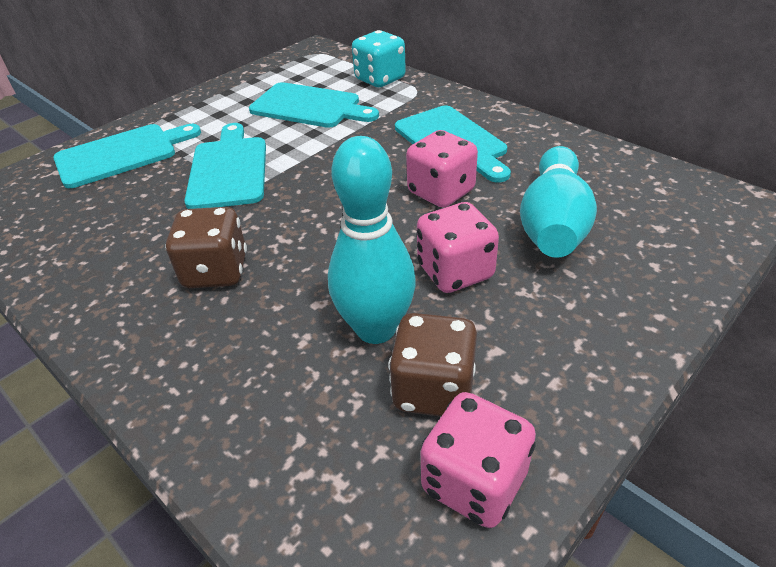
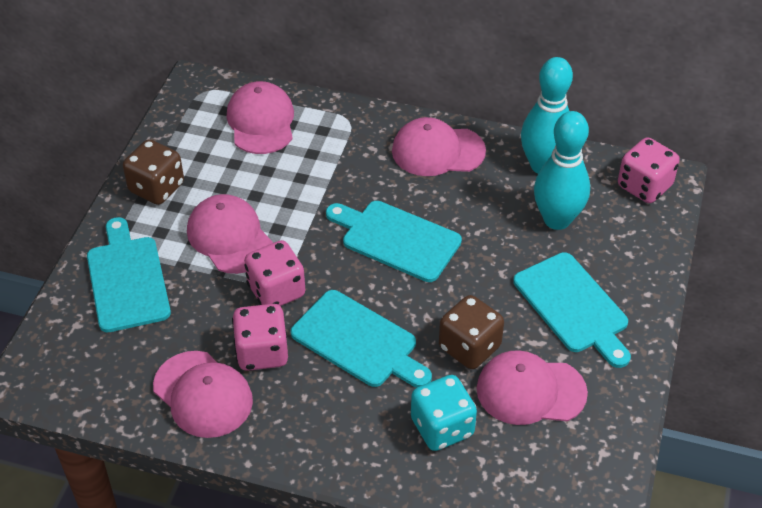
pink cap: none = 0 -> [153,351,253,438] [187,194,273,274] [227,81,294,154] [392,117,486,176] [477,350,588,425] = 5

